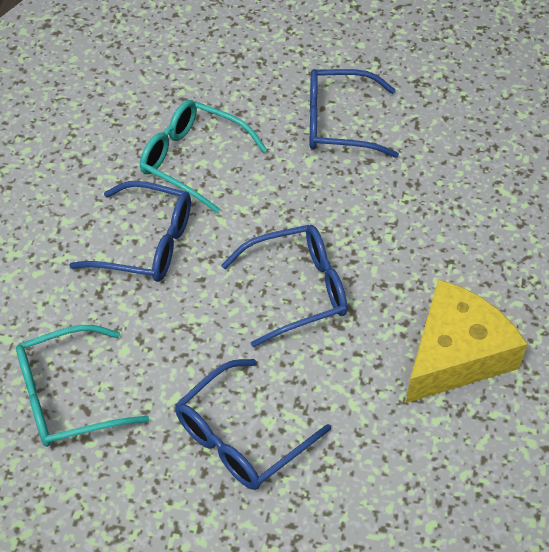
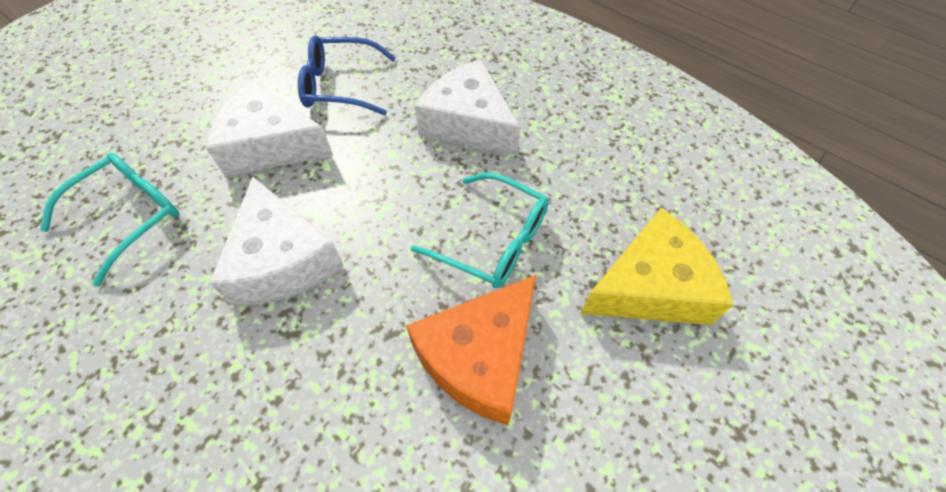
blue glasses: [69,181,191,282] [175,359,331,490] [221,225,347,347] [310,69,399,158] = 4 -> [298,35,396,115] = 1
orange cheese: none = 0 -> [406,275,536,425] = 1
white cheese: none = 0 -> [206,80,333,177] [209,177,344,305] [415,60,521,156] = 3

